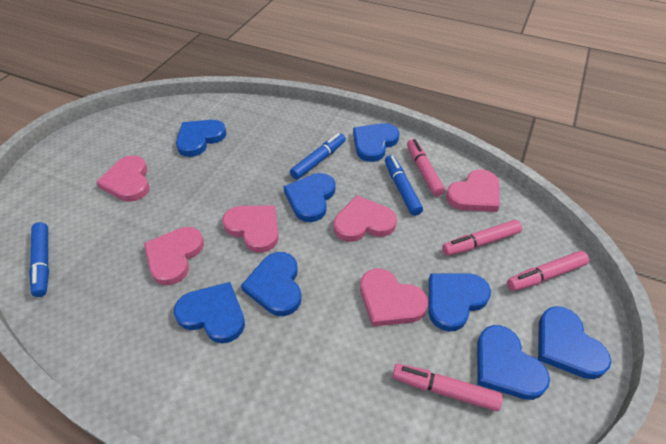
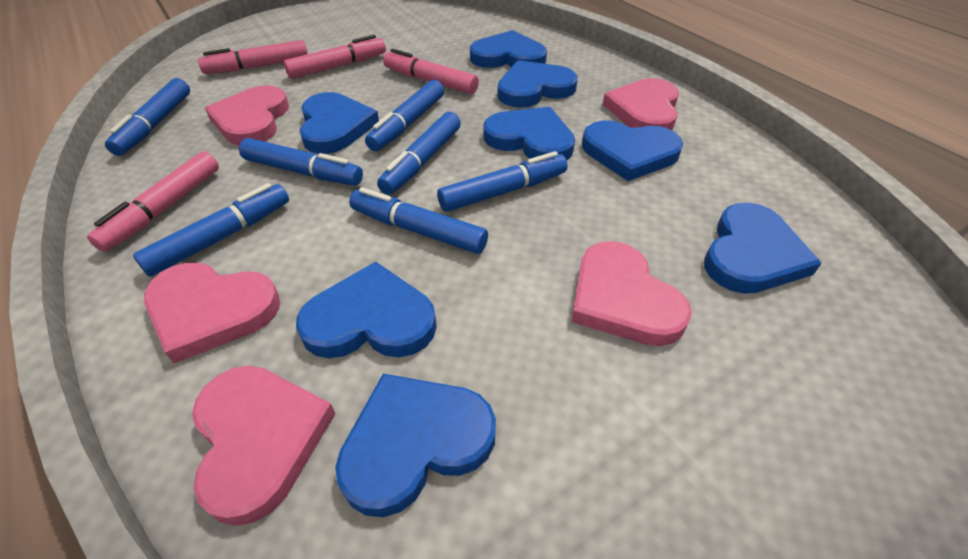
blue marker: [29,222,49,297] [290,133,346,180] [385,155,423,216] = 3 -> [105,78,190,156] [133,183,289,277] [239,138,363,185] [349,187,488,254] [365,80,444,151] [377,112,461,195] [437,151,568,212] = 7
pink heart: [96,155,150,202] [144,227,204,285] [222,205,279,253] [334,195,397,242] [360,268,428,327] [446,169,500,212] = 6 -> [144,263,280,363] [192,366,335,526] [205,85,289,145] [571,241,692,346] [603,78,679,130] = 5

